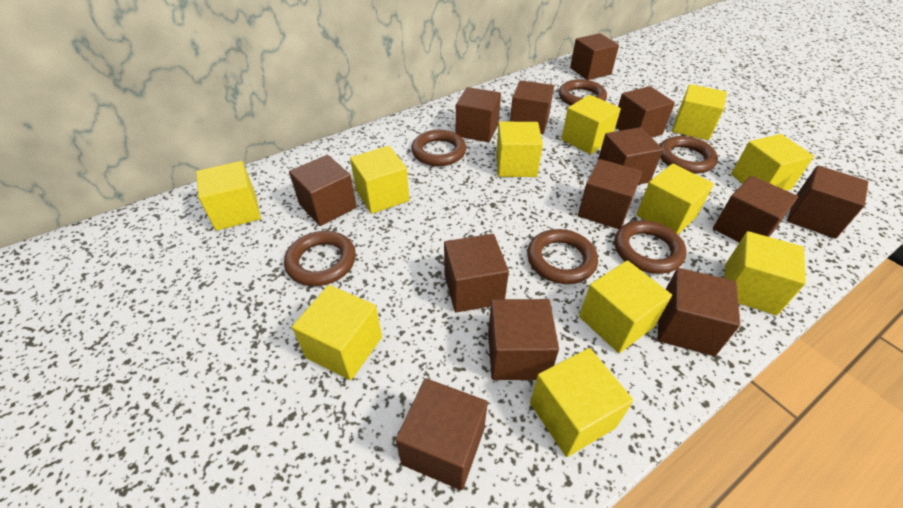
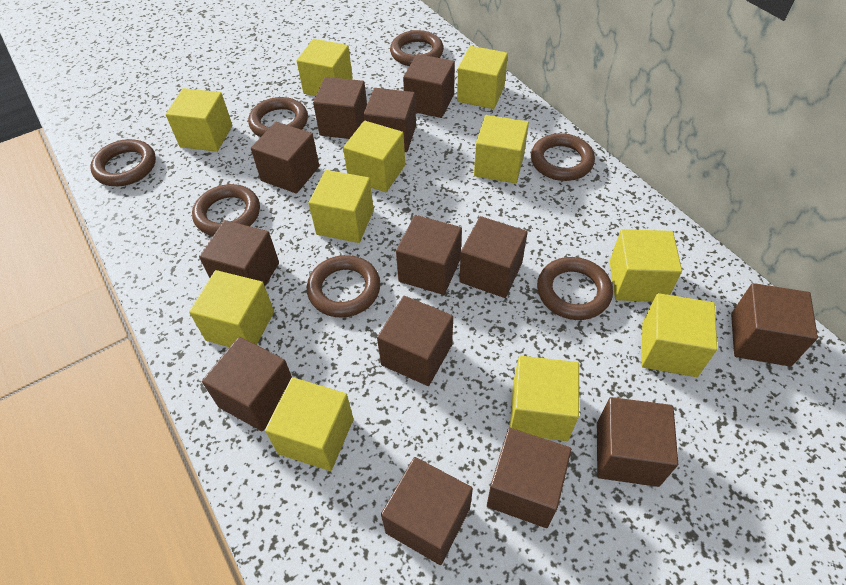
brown ring: [284,231,356,286] [411,130,466,166] [527,229,598,284] [559,79,607,106] [615,220,687,274] [660,136,718,174] = 6 -> [90,139,156,186] [192,184,260,236] [248,97,308,137] [307,255,381,318] [390,30,444,66] [531,133,595,181] [537,257,613,320] = 7

